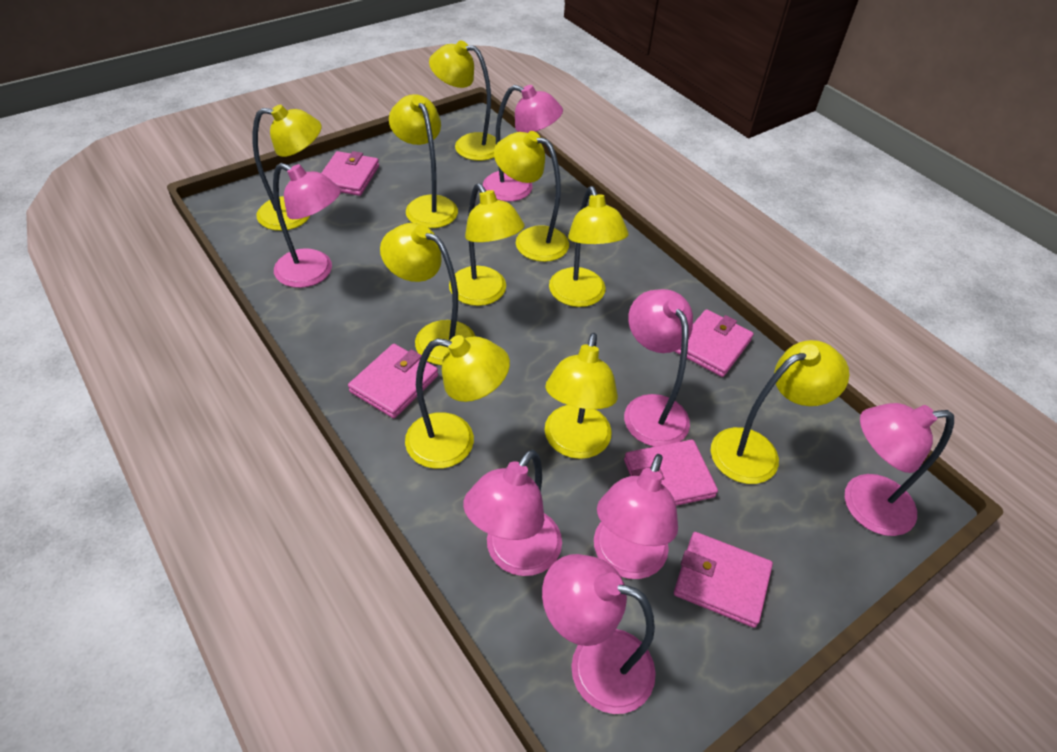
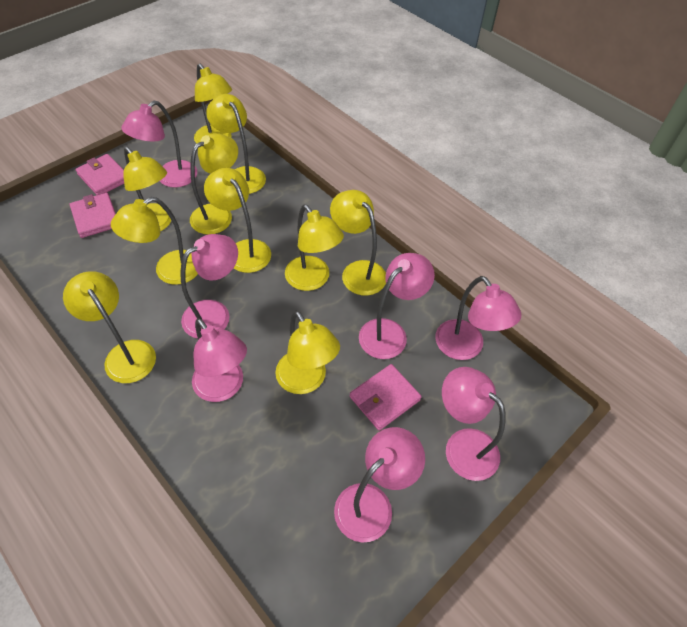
pink wallet: [322,151,379,196] [348,344,438,418] [624,440,718,506] [674,532,773,628] [675,309,754,377] = 5 -> [70,193,116,238] [75,154,124,195] [350,364,422,431] = 3

